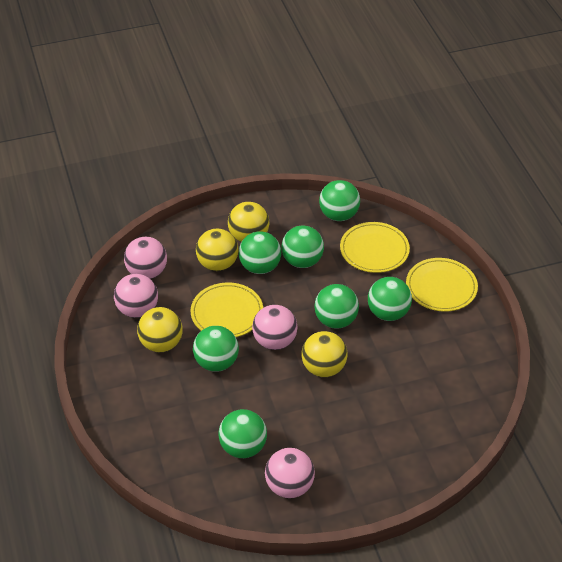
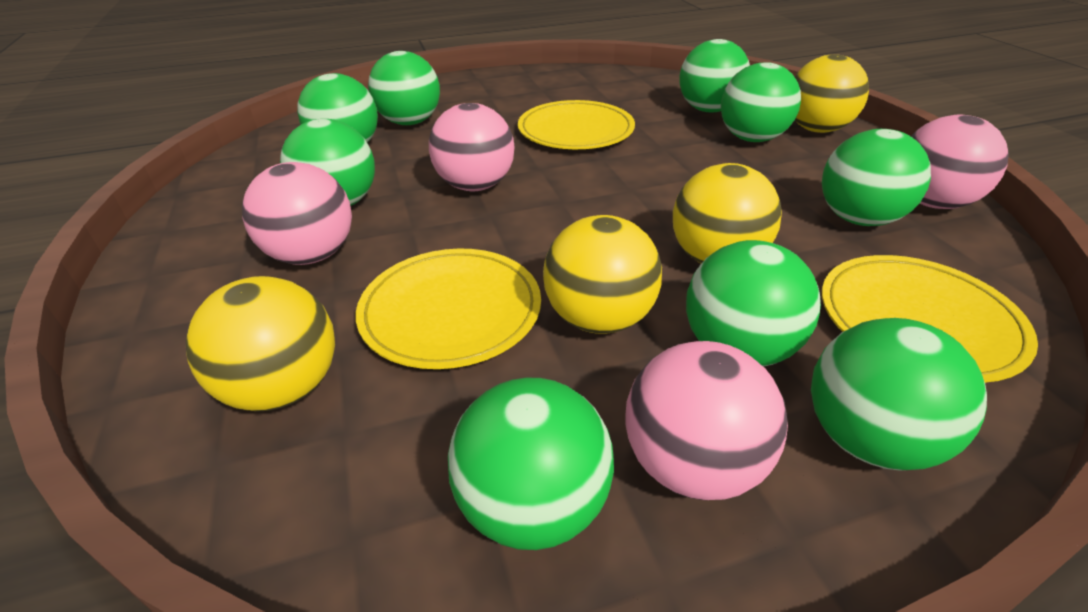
green ball: [193,326,239,372] [218,409,267,458] [239,231,281,274] [281,226,324,268] [314,284,359,329] [319,180,360,221] [368,277,412,321] = 7 -> [280,119,375,206] [297,73,378,143] [368,51,440,125] [448,378,614,550] [679,39,750,112] [686,240,821,367] [721,62,801,142] [811,318,987,471] [822,129,931,226] = 9

